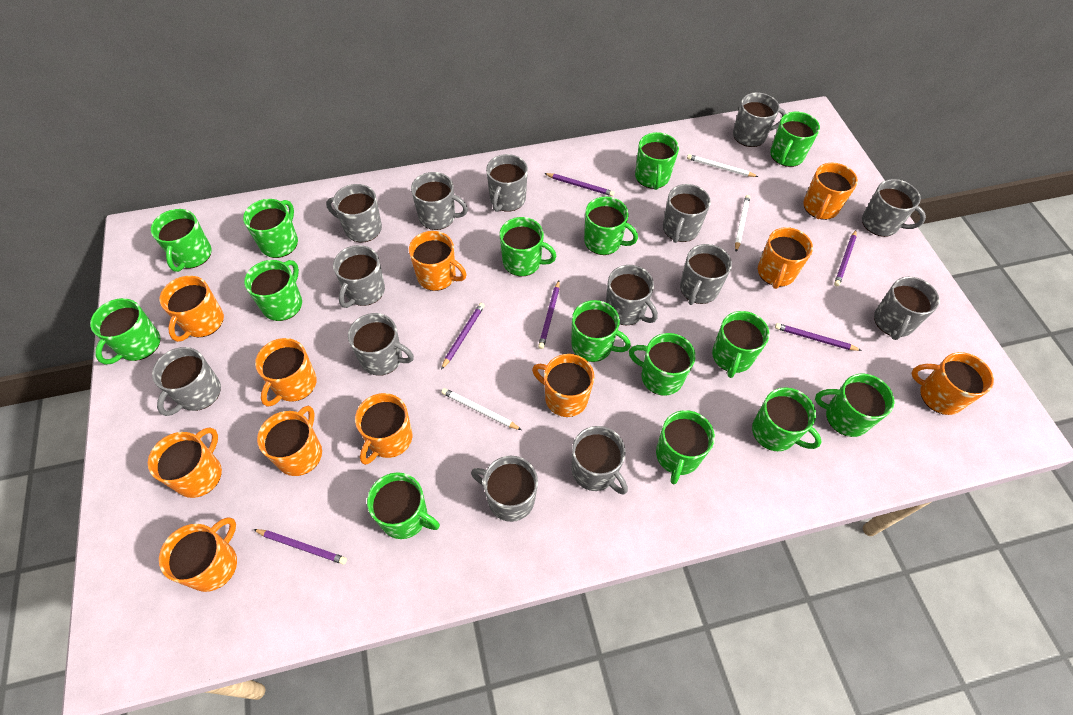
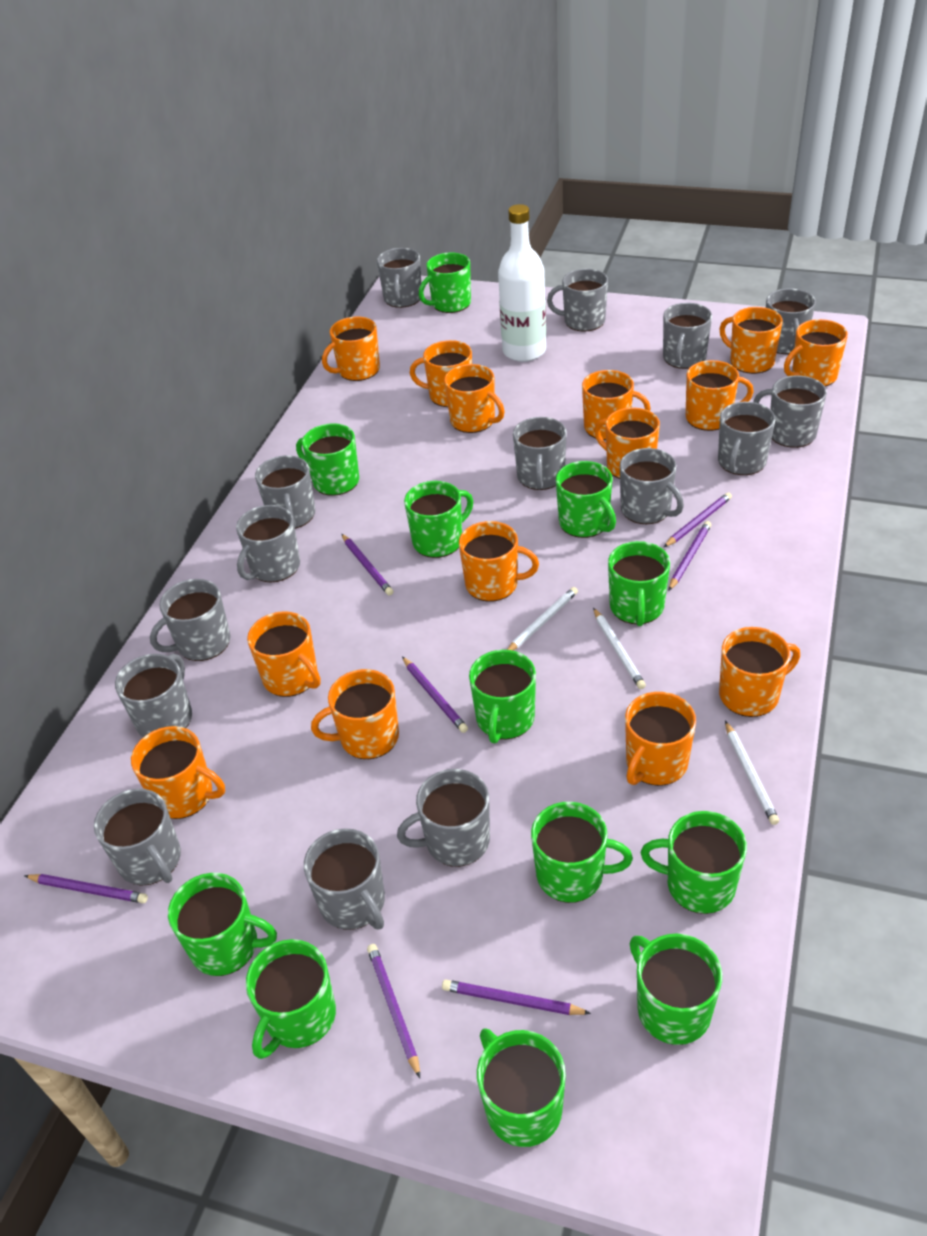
green mug: [90,298,160,364] [151,209,212,272] [243,199,298,258] [244,260,302,321] [367,472,440,539] [500,217,557,276] [571,300,631,362] [584,197,638,255] [629,333,695,396] [635,132,679,190] [656,410,715,484] [712,311,770,378] [752,387,822,451] [770,112,820,167] [815,374,894,437] = 15 -> [168,873,277,976] [246,939,336,1059] [296,423,359,496] [404,481,473,558] [419,252,471,313] [469,650,536,744] [477,1028,566,1147] [531,802,633,903] [556,461,616,538] [608,541,670,626] [630,934,722,1045] [641,811,747,914] = 12
grey mug: [152,347,221,416] [326,184,382,242] [333,245,385,308] [348,313,414,376] [411,172,468,230] [471,456,538,522] [486,154,528,212] [572,426,628,494] [606,265,658,325] [663,184,711,243] [680,244,732,305] [733,93,786,147] [862,179,926,237] [874,277,940,340] = 14 -> [94,789,181,885] [115,654,192,737] [150,579,230,661] [236,505,300,582] [255,455,315,529] [304,828,385,930] [377,248,421,308] [397,769,490,867] [513,417,567,490] [547,269,608,332] [620,448,684,524] [663,303,712,369] [718,402,775,475] [753,375,827,448] [766,289,816,354] = 15
orange mug: [148,427,222,498] [159,517,237,592] [160,276,224,342] [255,338,317,407] [257,406,322,476] [355,393,412,465] [409,231,466,291] [532,354,594,417] [758,227,813,289] [803,163,858,220] [911,352,994,415] = 11 -> [131,726,225,819] [247,611,321,697] [311,669,399,759] [322,317,380,381] [410,340,472,407] [444,364,505,433] [459,521,539,602] [582,370,651,440] [594,408,660,479] [625,692,696,786] [686,360,754,431] [719,627,800,717] [720,307,783,374] [784,319,848,387] = 14
purple pencil: [253,529,347,564] [441,303,485,370] [538,280,560,349] [544,173,615,196] [775,323,862,351] [834,230,857,286] = 6 -> [24,874,148,903] [342,534,394,596] [367,944,420,1078] [402,657,468,733] [442,980,591,1015] [664,492,732,547] [669,521,711,591] = 7
white bottle: none = 0 -> [498,204,546,362] = 1

